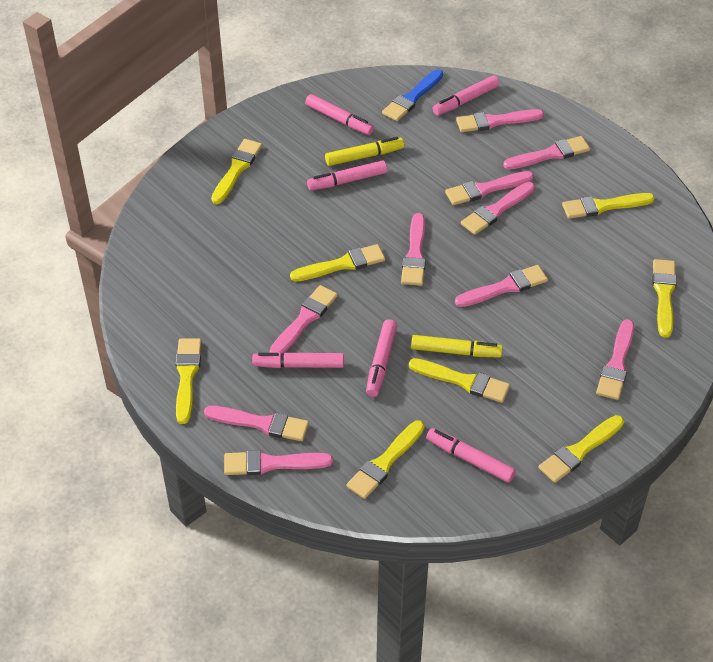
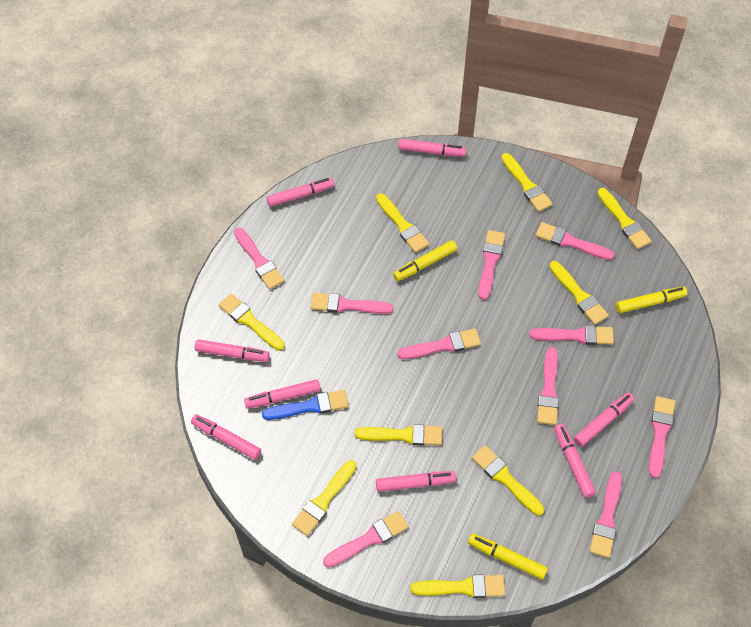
pink marker: [252,352,344,368] [305,94,374,135] [307,160,387,190] [366,319,397,397] [426,428,516,483] [433,76,499,115] = 6 -> [191,414,261,460] [195,339,270,362] [244,379,321,409] [267,178,334,207] [376,471,456,492] [399,139,466,157] [554,424,596,498] [574,392,634,447] = 8
yellow brush: [175,339,202,424] [211,139,262,204] [290,244,385,281] [346,421,425,499] [409,358,510,403] [539,415,624,483] [562,193,655,219] [652,259,677,338] = 8 -> [219,294,285,351] [292,460,357,536] [355,424,442,446] [376,193,429,253] [410,574,505,598] [472,445,544,516] [501,153,552,212] [549,261,609,325] [597,188,652,249] = 9
yellow marker: [325,137,404,166] [411,335,503,358] = 2 -> [393,240,457,281] [468,534,548,580] [616,287,687,313] = 3

